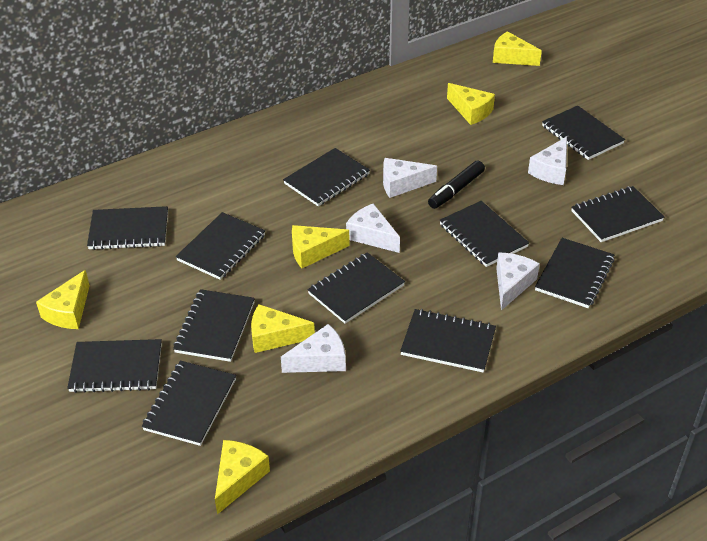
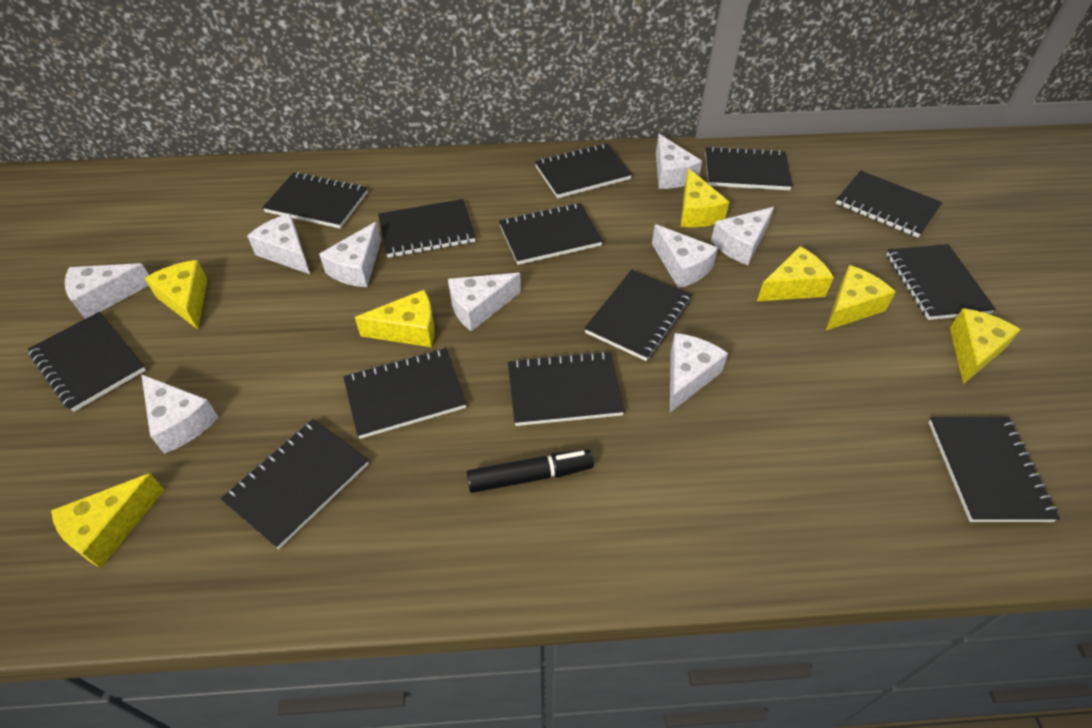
black notebook: [67,339,162,393] [87,206,168,250] [142,360,236,446] [173,289,255,362] [176,212,265,280] [283,148,370,206] [307,252,405,324] [400,309,496,373] [439,201,529,267] [535,238,614,308] [542,106,625,160] [571,186,664,242] = 12 -> [28,312,146,412] [221,419,369,549] [262,172,368,229] [343,349,467,439] [378,199,476,258] [499,203,603,265] [508,351,625,426] [535,143,632,198] [584,270,692,361] [705,146,793,190] [836,171,942,238] [887,244,996,320] [928,417,1060,522] = 13
white cheese: [281,324,346,373] [346,203,400,253] [383,158,437,198] [496,253,540,310] [528,137,567,185] = 5 -> [65,263,149,319] [141,374,219,454] [247,214,310,274] [319,222,381,287] [448,273,521,332] [652,224,718,288] [656,134,702,189] [670,333,728,412] [711,207,774,265] = 9
yellow cheese: [36,270,90,329] [215,440,270,514] [251,304,315,353] [292,225,349,268] [447,83,495,125] [493,31,542,66] = 6 -> [51,473,164,568] [144,260,208,329] [355,290,435,347] [681,168,729,227] [757,246,834,301] [826,265,896,330] [950,308,1021,384] = 7

